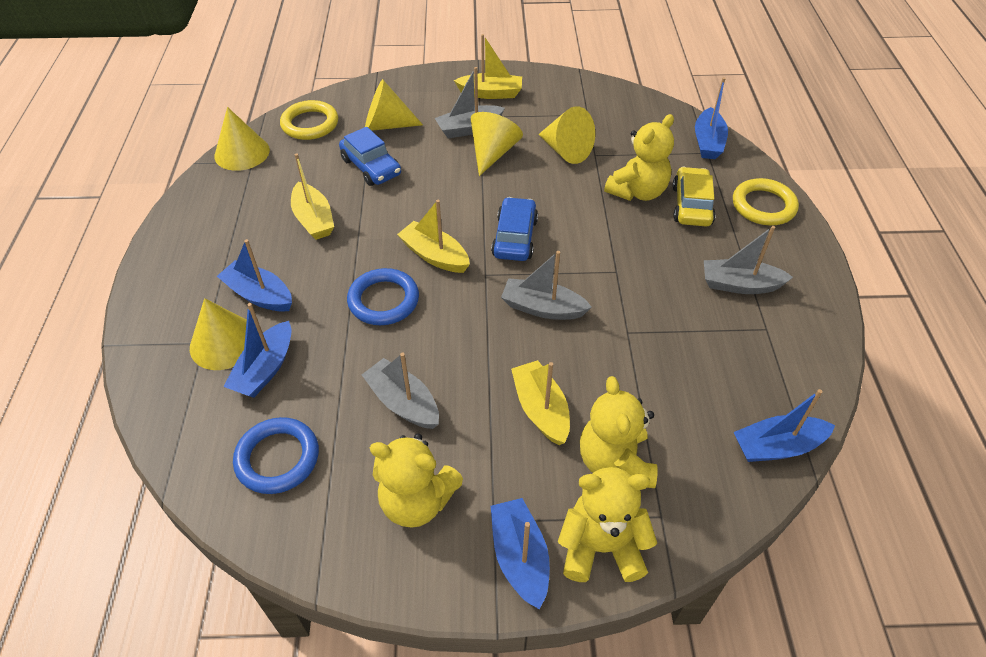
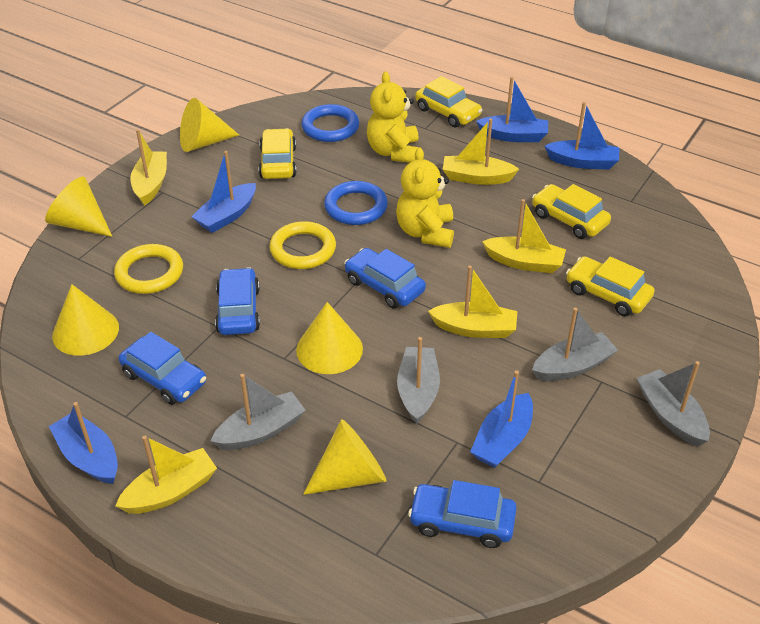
blue car: [339,127,401,186] [491,197,538,261] = 2 -> [119,332,206,405] [215,267,260,335] [344,248,426,308] [408,480,517,548] = 4
yellow boat: [291,153,334,240] [397,200,470,273] [454,34,522,99] [511,360,570,445] = 4 -> [115,436,217,514] [130,129,167,205] [428,265,517,338] [443,119,519,185] [482,199,566,273] = 5
yellow car: [672,167,716,227] = 1 -> [259,128,297,179] [415,76,482,127] [532,184,611,239] [566,256,655,316] = 4
yellow teddy bear: [370,434,463,528] [558,467,657,582] [580,376,658,488] [604,114,674,201] = 4 -> [367,71,419,163] [396,147,454,248] = 2

